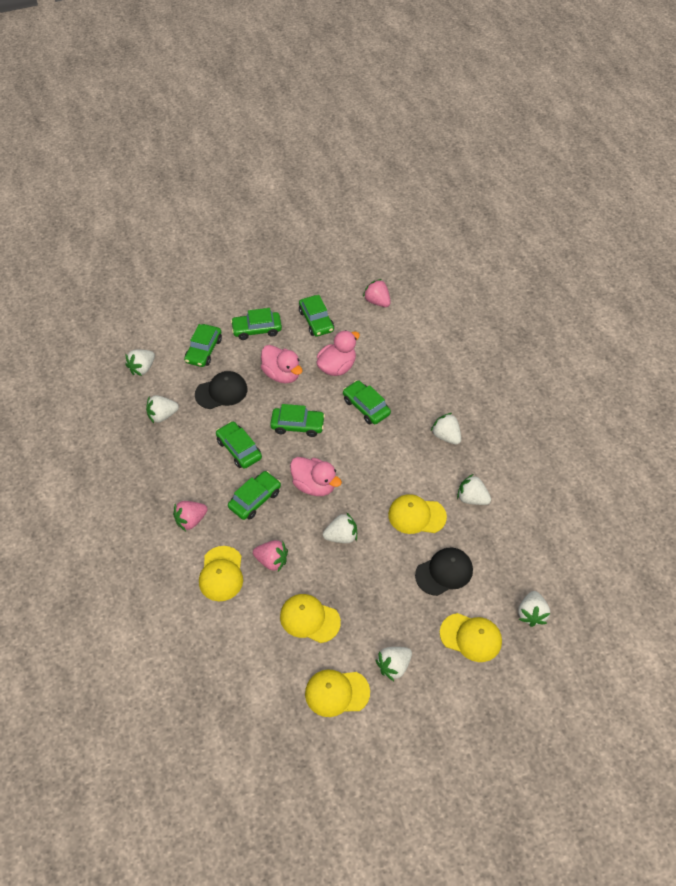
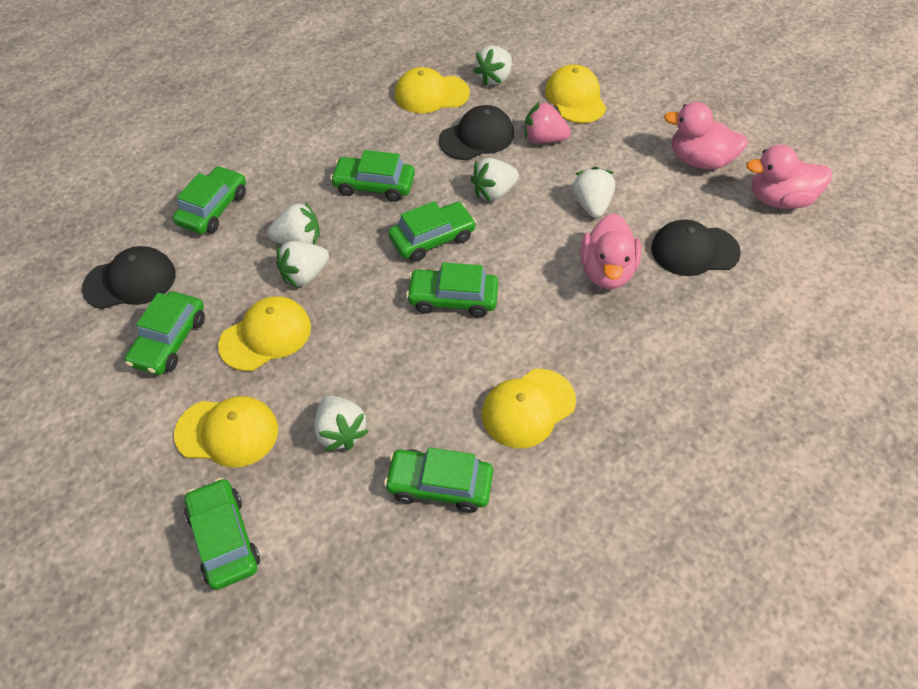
black cap: [195,371,248,409] [415,547,473,596] = 2 -> [82,246,176,309] [439,105,514,160] [651,219,741,276] = 3
pink strawberry: [173,501,208,531] [253,540,288,571] [363,279,391,307] = 3 -> [525,101,571,143] = 1
white strawberry: [125,350,155,376] [146,395,179,423] [323,512,357,543] [376,647,412,681] [431,413,461,445] [457,474,491,505] [518,591,550,627] = 7 -> [267,202,320,245] [276,241,329,288] [314,396,369,451] [470,158,519,202] [473,46,512,86] [572,167,615,218] = 6

